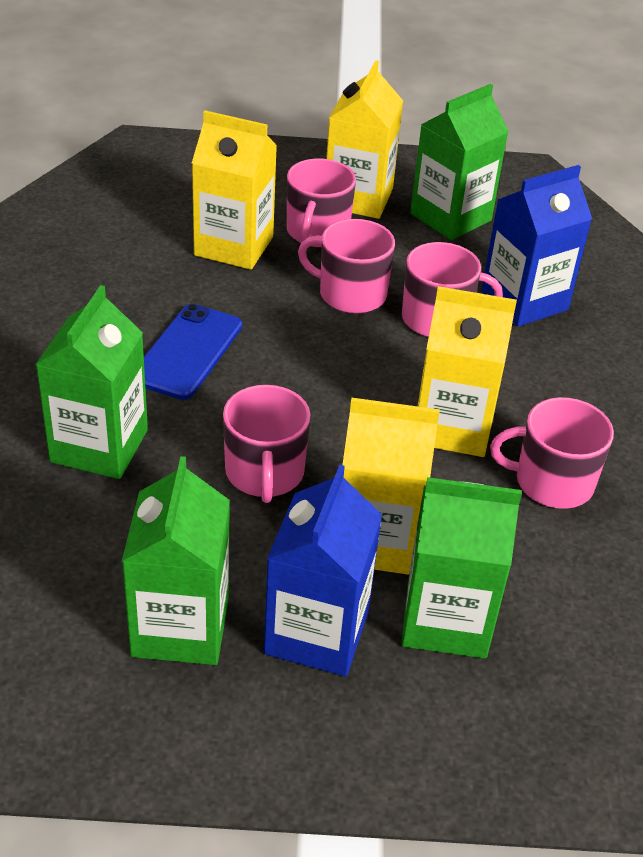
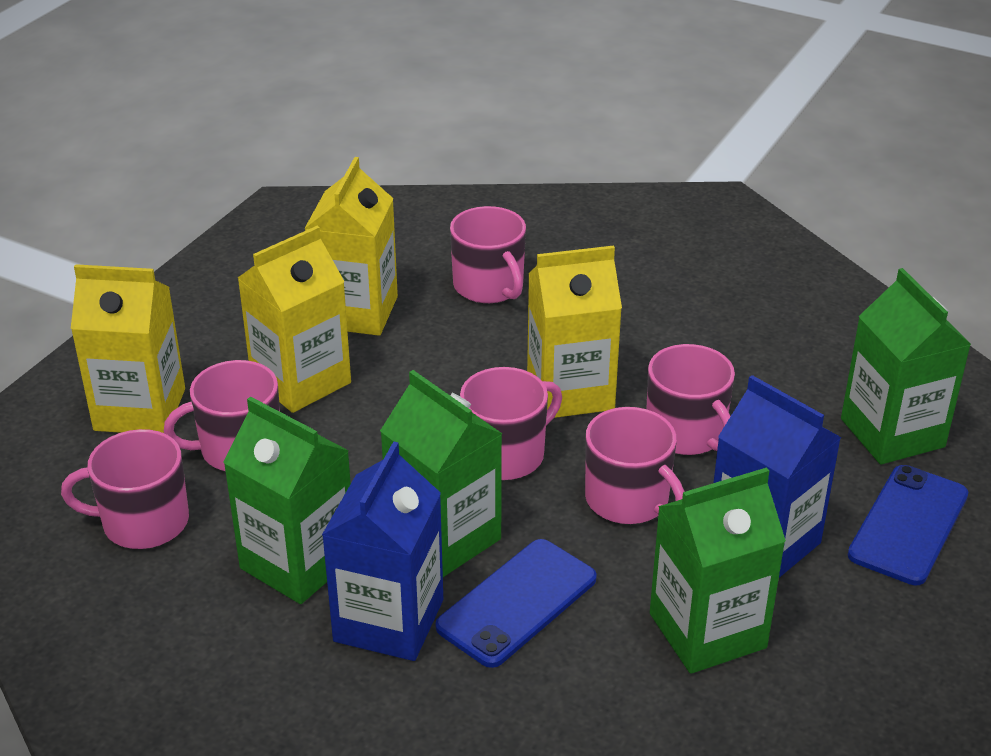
blue phone: [144,304,242,400] = 1 -> [436,539,597,668] [848,465,968,585] = 2
pink mug: [223,385,311,503] [287,159,356,247] [298,219,395,314] [402,242,503,337] [490,397,614,509] = 5 -> [61,429,189,549] [164,360,280,471] [450,206,526,303] [460,367,562,480] [585,407,685,524] [646,344,735,455] = 6

